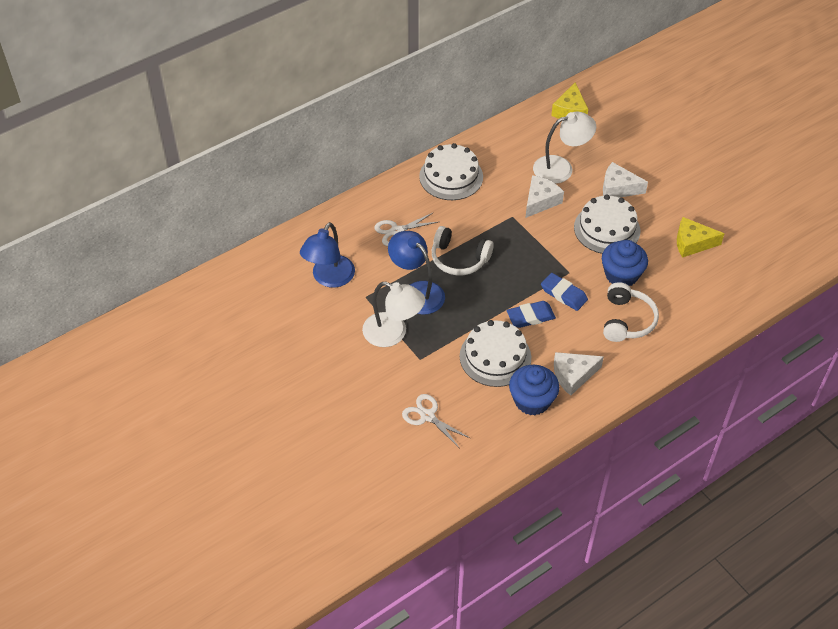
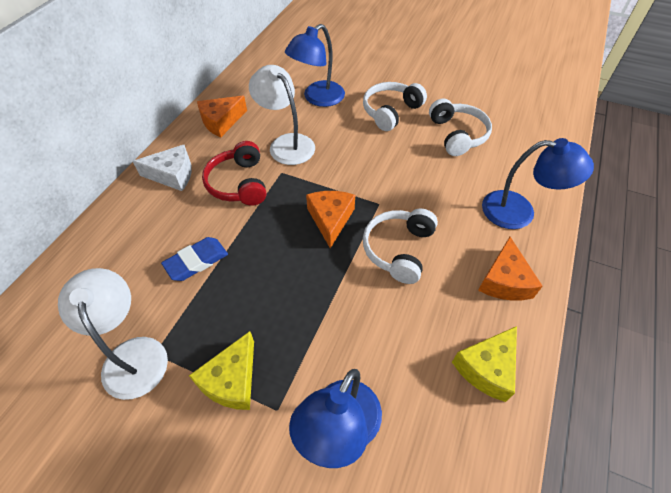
blue cupcake: [509,365,559,415] [602,240,648,286] = 2 -> none = 0
blue eraser: [507,301,556,328] [541,273,588,311] = 2 -> [161,237,228,281] = 1
blue lamp: [300,222,355,288] [388,231,445,315] = 2 -> [285,24,345,107] [289,369,382,468] [482,138,594,229] = 3
orange cheese: none = 0 -> [197,96,247,137] [306,191,355,248] [478,237,543,301] = 3
red headphones: none = 0 -> [202,141,266,206] = 1
white cake: [419,143,483,200] [460,320,531,387] [574,195,640,254] = 3 -> none = 0
white cheese: [526,175,564,218] [554,352,604,396] [603,162,648,198] = 3 -> [133,145,192,191] = 1
white headphones: [432,226,494,275] [603,282,659,342] = 2 -> [363,82,427,131] [363,209,438,284] [429,99,492,156] = 3
white scissors: [374,212,438,246] [402,394,470,448] = 2 -> none = 0

